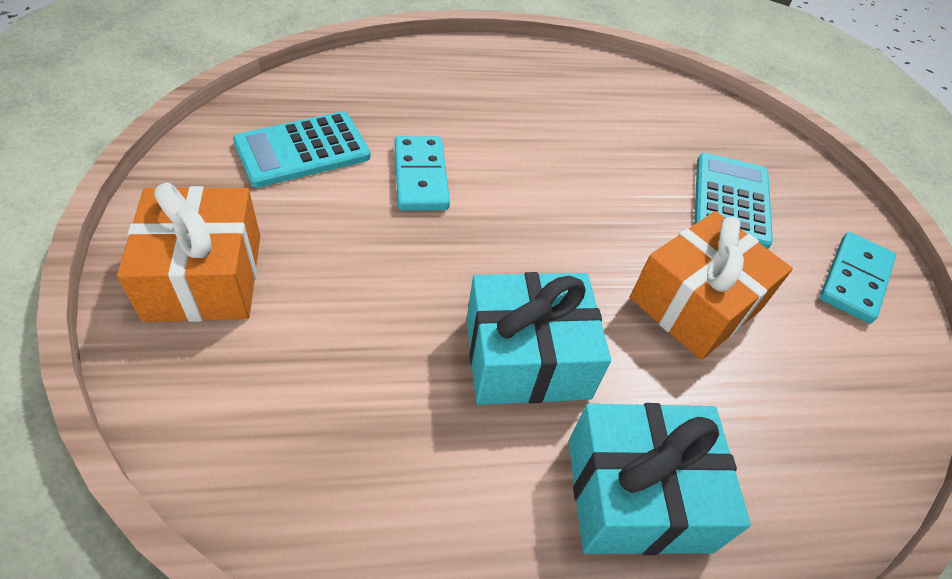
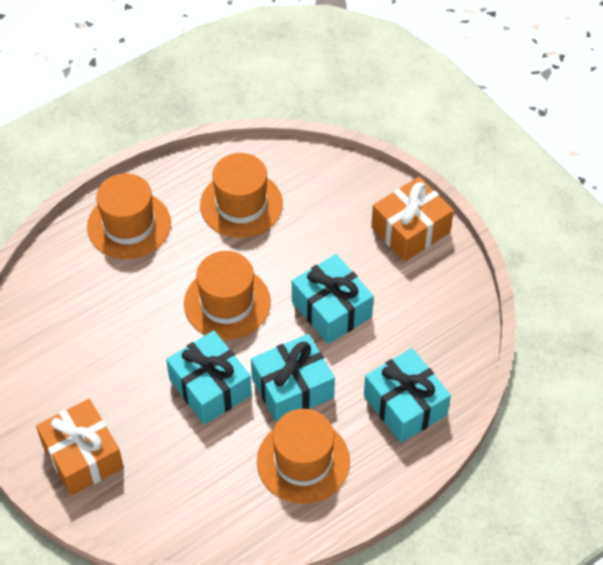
orange hat: none = 0 -> [87,173,171,259] [184,251,271,340] [200,153,283,238] [257,409,350,504] = 4
turquoise calculator: [233,111,371,188] [694,153,773,249] = 2 -> none = 0
turquoise domino: [394,136,450,211] [820,232,896,324] = 2 -> none = 0
turquoise gift: [467,272,611,405] [568,403,751,555] = 2 -> [166,330,252,425] [251,334,335,423] [292,254,374,344] [364,348,451,443] = 4

